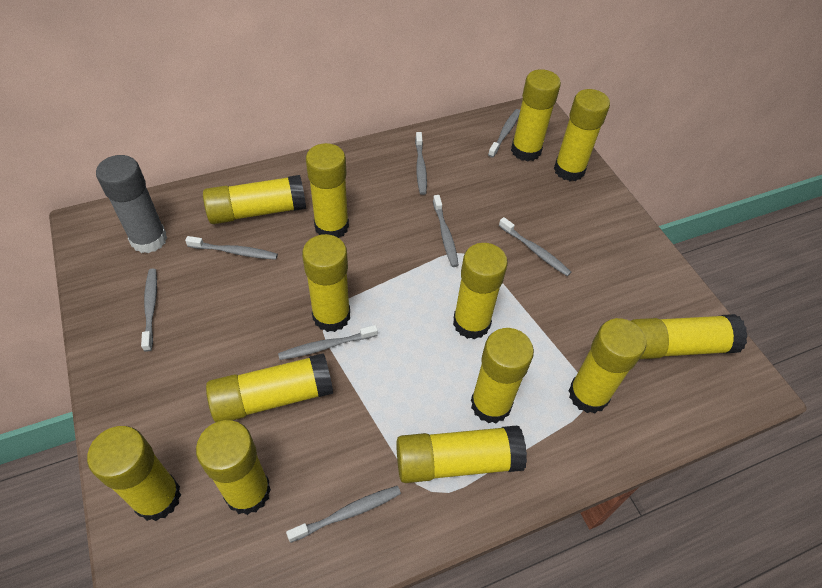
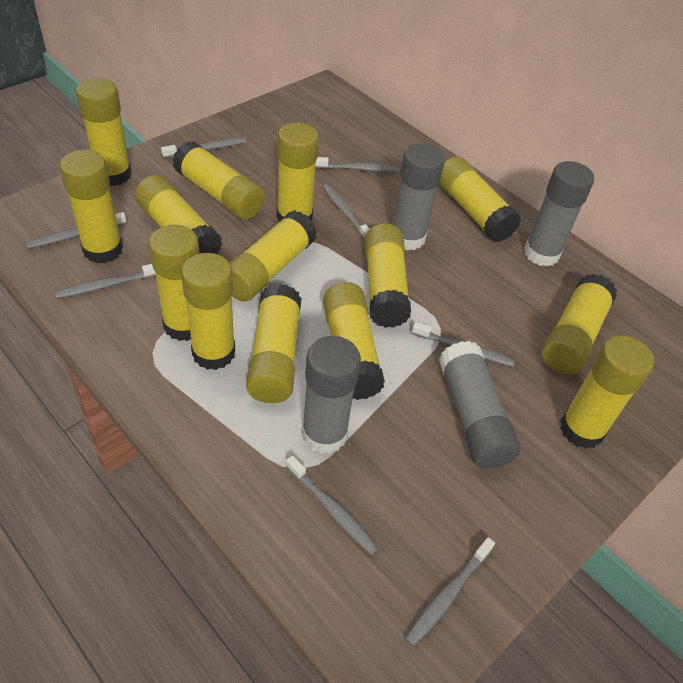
grey glue stick: [96,155,167,253] = 1 -> [302,336,361,454] [393,144,445,250] [439,341,521,469] [524,161,594,267] = 4
yellow glue stick: [87,426,181,521] [196,420,271,515] [203,175,306,224] [206,353,333,423] [302,234,350,332] [306,143,349,238] [396,425,527,483] [453,243,508,339] [471,328,534,423] [511,69,561,161] [554,89,610,181] [568,318,646,413] [631,314,748,359] = 13 -> [60,150,123,263] [76,78,132,186] [135,175,222,254] [149,225,200,341] [173,141,265,220] [181,253,235,370] [229,210,317,302] [246,284,301,403] [277,123,319,223] [323,282,385,400] [365,223,411,328] [439,156,521,242] [542,274,617,375] [560,335,654,449] = 14

